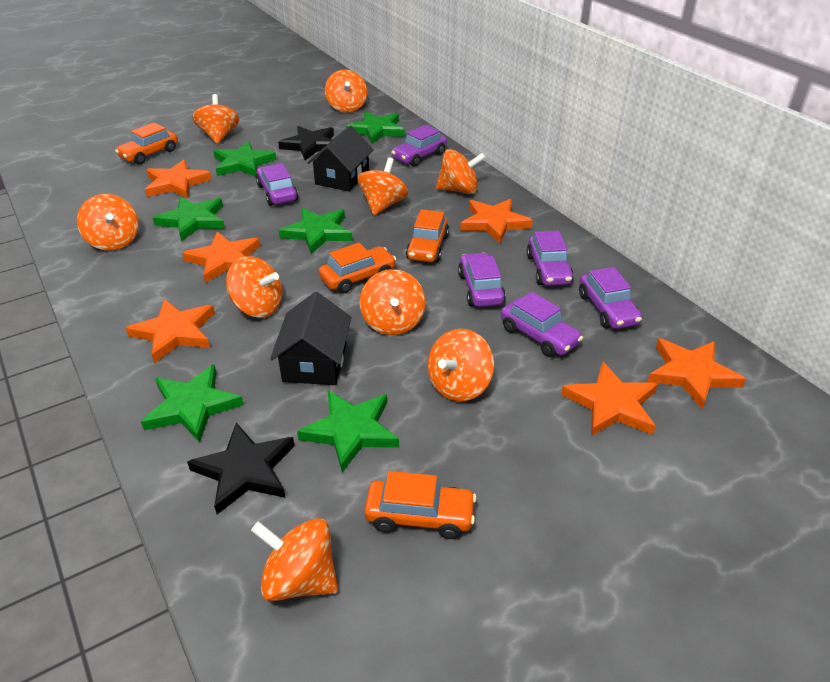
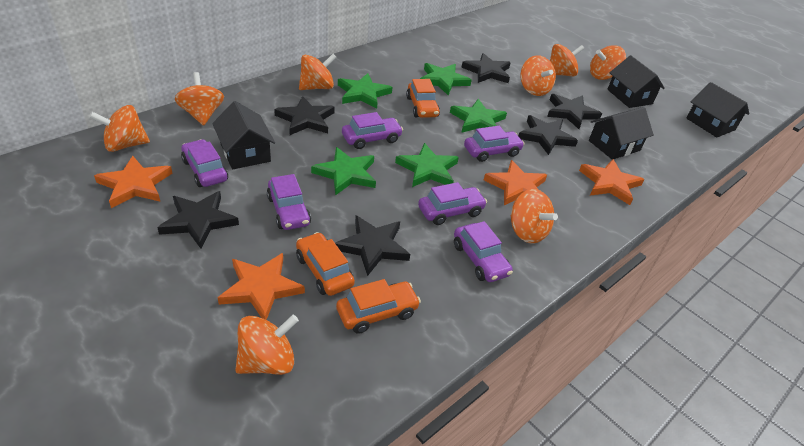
black house: [270,292,352,385] [307,126,374,192] = 2 -> [212,101,275,169] [589,107,654,159] [607,55,665,108] [686,82,749,137] = 4
black star: [187,423,294,514] [278,126,334,160] = 2 -> [157,191,239,249] [274,96,335,135] [335,215,410,276] [461,53,511,83] [518,115,578,155] [547,94,602,129] = 6
green star: [141,365,244,443] [153,196,225,241] [213,141,276,177] [279,208,353,254] [297,390,399,473] [346,112,405,144] = 6 -> [311,147,376,195] [338,73,392,109] [395,143,459,187] [420,63,472,95] [450,99,507,133] = 5
orange car: [115,122,178,165] [319,243,396,294] [364,471,476,539] [406,209,449,262] = 4 -> [296,232,355,296] [336,279,421,334] [406,79,440,118] = 3
orange spinning top: [77,194,139,251] [192,94,239,144] [226,256,282,318] [251,518,338,601] [325,69,367,112] [357,158,408,215] [360,269,425,335] [428,329,494,402] [436,149,486,194] = 9 -> [89,105,150,152] [175,72,224,126] [235,315,299,375] [299,54,337,90] [511,189,558,244] [520,55,556,96] [550,44,585,77] [590,45,626,80] = 8
orange star: [126,299,215,363] [145,159,212,198] [182,231,260,283] [460,199,533,244] [561,361,658,436] [647,338,746,409] = 6 -> [94,156,172,208] [218,253,305,320] [484,160,547,205] [579,159,644,205] = 4

